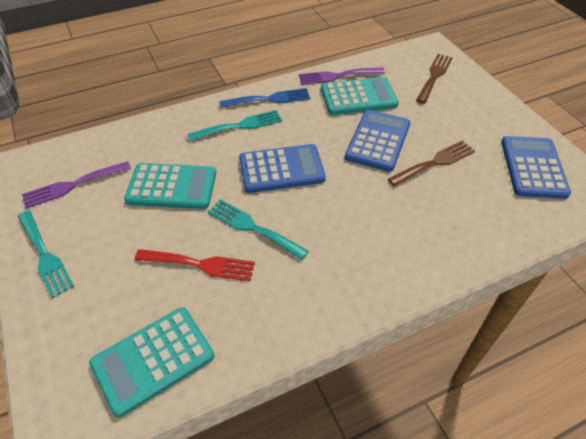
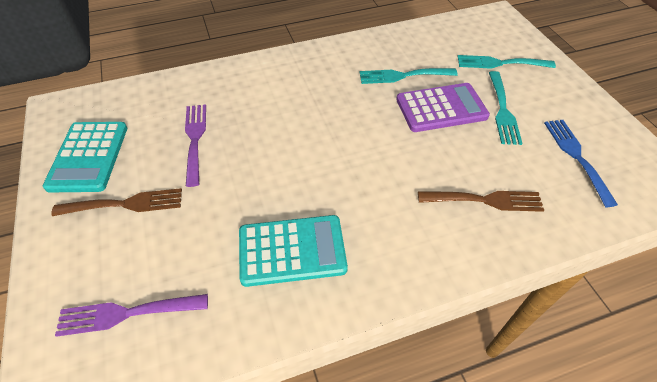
blue calculator: [239,144,326,193] [345,110,411,172] [501,136,571,199] = 3 -> none = 0
purple calculator: none = 0 -> [396,83,490,132] = 1
red fork: [135,249,255,281] = 1 -> none = 0
turquoise calculator: [89,307,214,417] [124,163,216,209] [321,77,399,115] = 3 -> [43,122,127,192] [239,215,348,287] = 2

